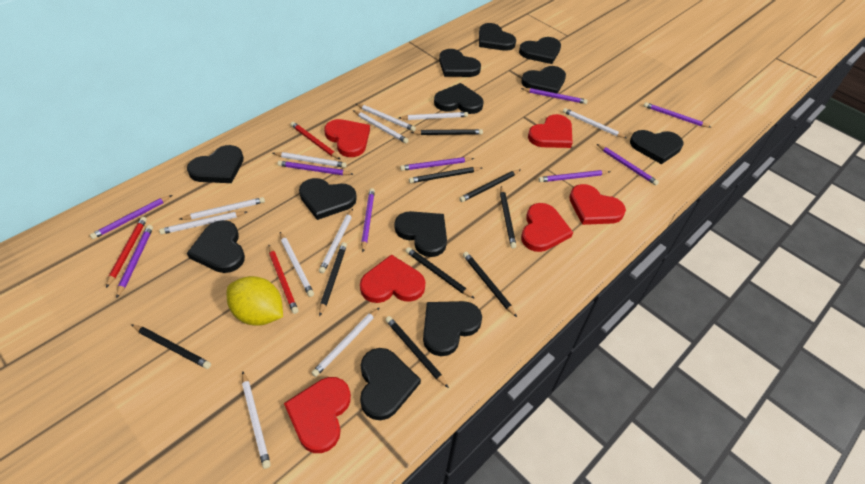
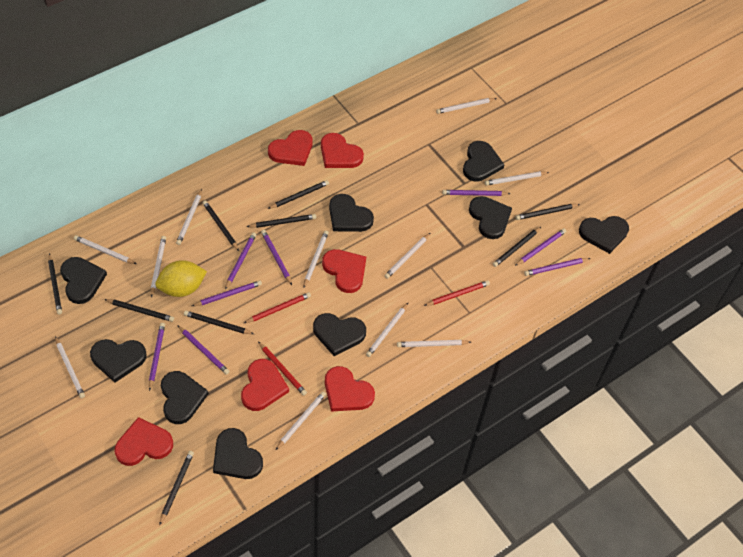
black heart: [187,145,244,183] [187,220,245,273] [299,178,357,220] [360,348,421,420] [395,211,447,257] [423,301,482,356] [434,83,484,114] [439,49,481,77] [479,23,516,51] [519,37,561,64] [521,66,566,94] [630,130,684,164] = 12 -> [60,257,107,304] [90,339,147,383] [161,371,209,424] [213,428,263,479] [313,313,366,356] [329,194,374,232] [463,141,505,182] [469,196,512,239] [579,216,629,254] = 9
purple pencil: [90,195,172,239] [116,225,153,298] [278,161,353,175] [361,188,375,252] [400,157,474,171] [521,88,588,104] [538,170,610,182] [597,144,659,185] [644,102,712,128] = 9 -> [149,323,165,391] [177,325,230,375] [192,280,262,306] [225,232,256,290] [261,230,292,285] [442,190,511,196] [515,228,567,266] [524,258,591,276] = 8

